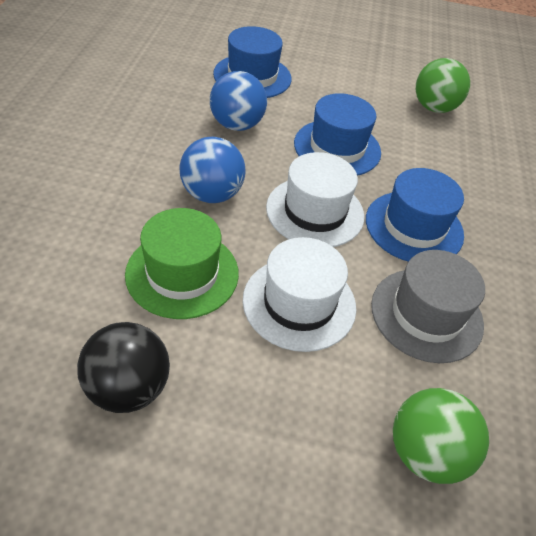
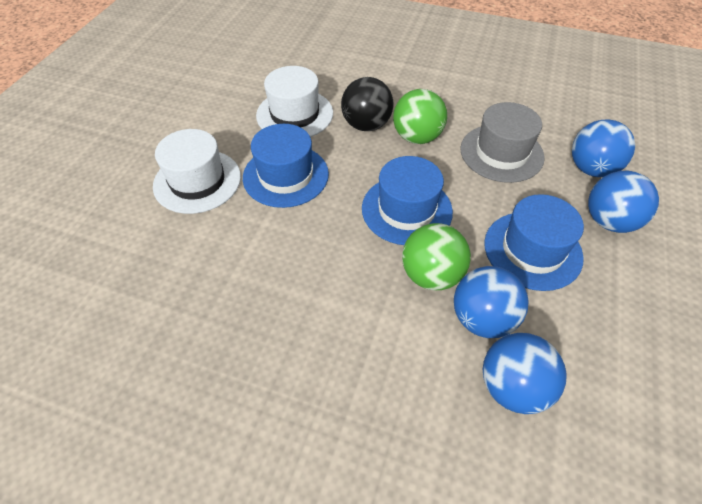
blue ball: [179,137,246,203] [210,71,267,131] = 2 -> [454,266,529,338] [483,333,567,414] [572,119,635,177] [588,170,659,233] = 4
green hat: [125,208,239,319] = 1 -> none = 0

